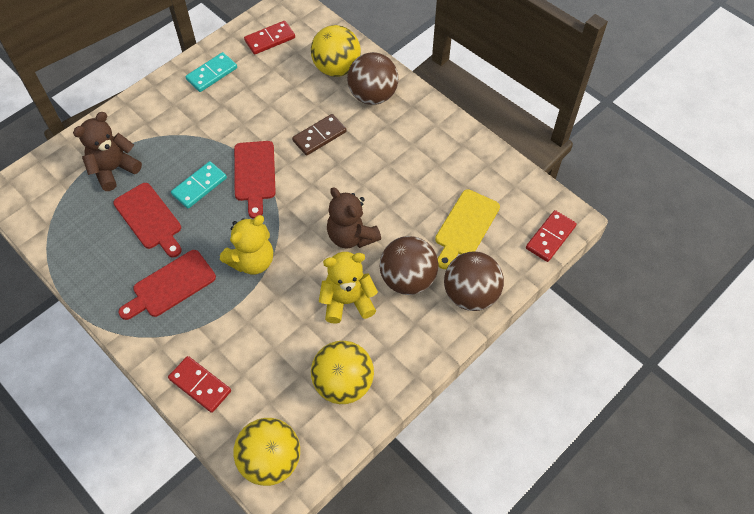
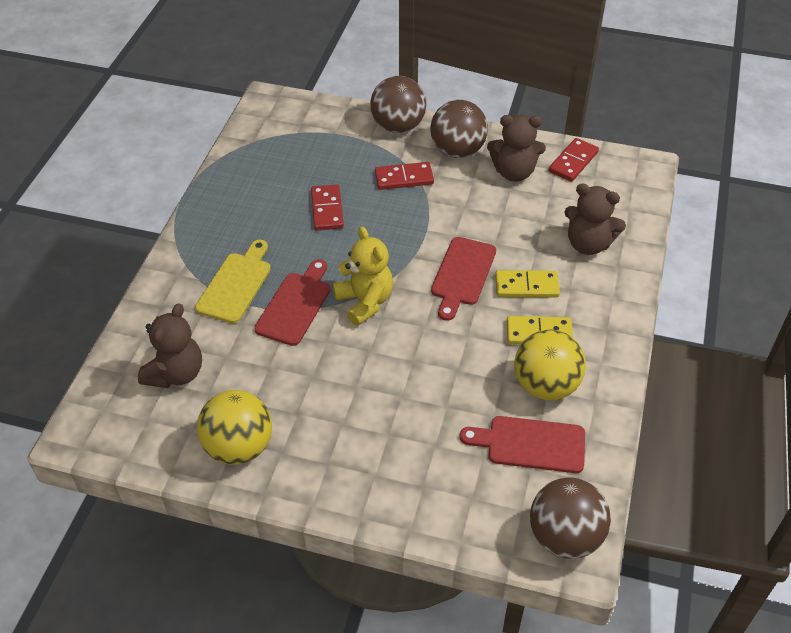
brown domino: [292,114,346,156] = 1 -> none = 0
brown teddy bear: [73,112,142,191] [327,187,381,249] = 2 -> [138,303,202,388] [487,115,546,182] [564,183,626,255] = 3
turquoise domino: [171,161,227,209] [185,52,237,92] = 2 -> none = 0
yellow ball: [234,418,300,486] [311,25,361,77] [311,341,374,404] = 3 -> [197,390,272,465] [514,330,586,400] = 2
yellow domino: none = 0 -> [495,270,560,298] [507,316,573,345] = 2
yellow teddy bear: [220,215,273,275] [319,252,378,324] = 2 -> [333,227,393,326] = 1

